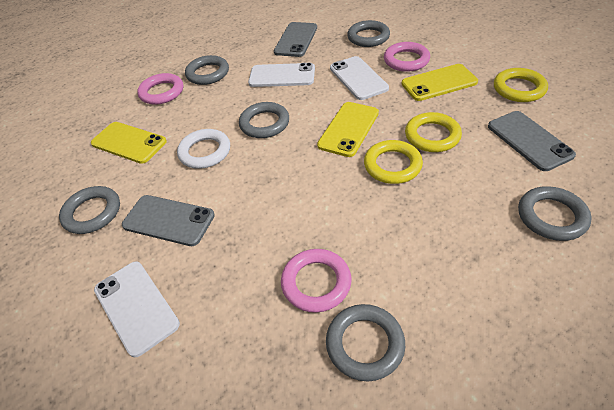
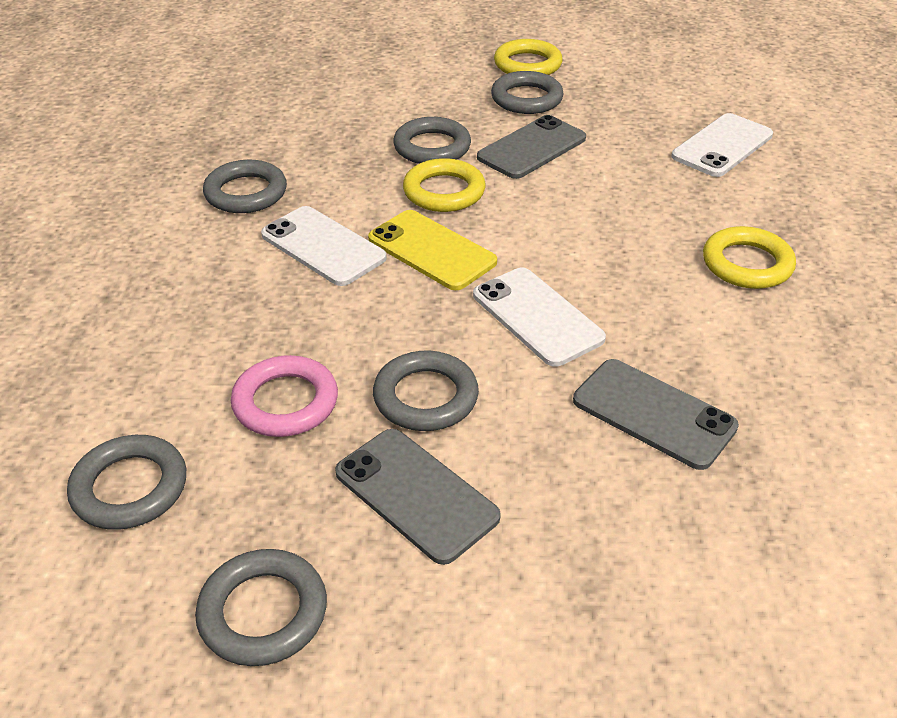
pink ring: [137,73,183,105] [281,249,351,313] [384,42,430,72] = 3 -> [231,355,338,437] = 1
white ring: [177,129,230,169] = 1 -> none = 0
yellow phone: [91,122,167,164] [317,102,379,157] [401,64,478,101] = 3 -> [368,210,497,290] = 1

